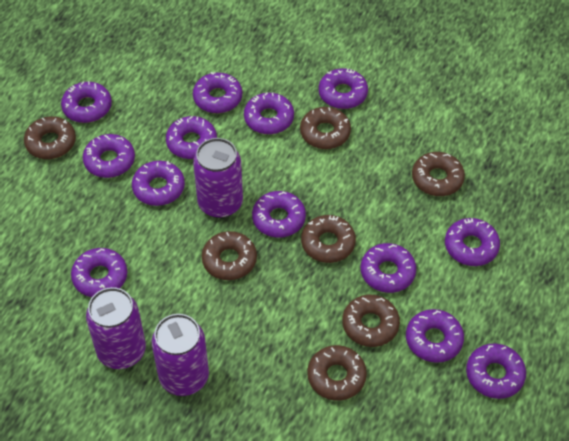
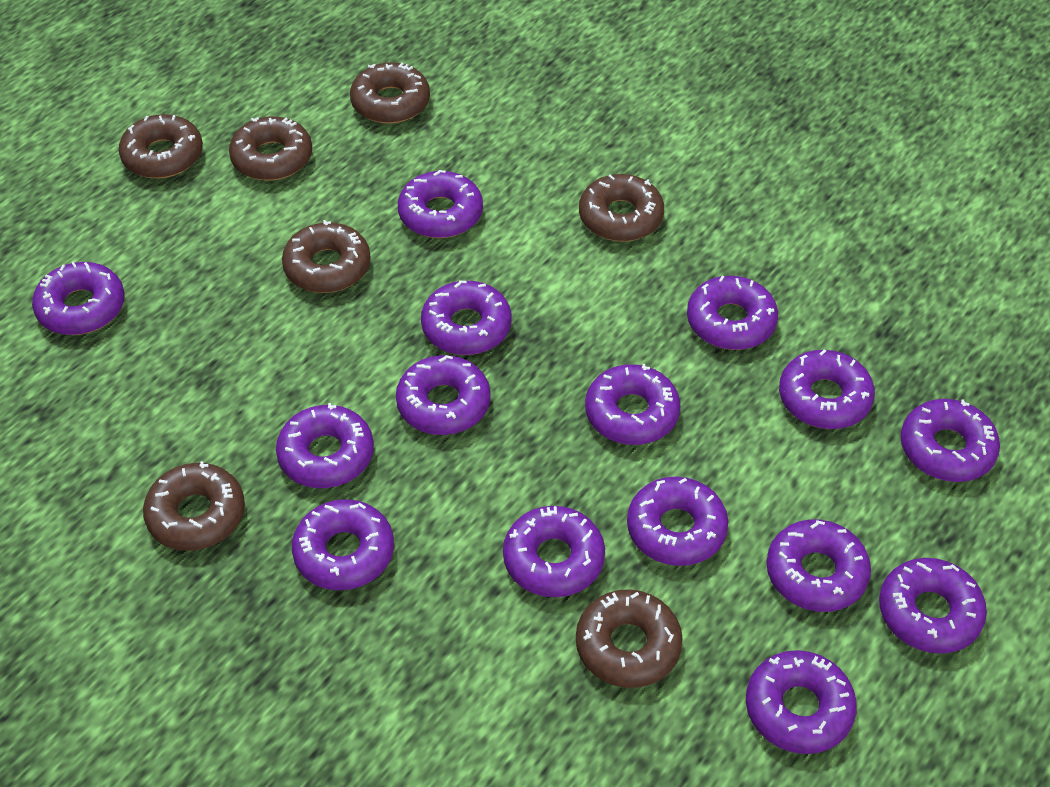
purple can: [86,287,146,369] [152,314,209,396] [193,138,243,218] = 3 -> none = 0
purple donut: [61,81,112,123] [71,248,127,297] [83,134,135,178] [132,161,185,206] [166,116,217,159] [193,72,242,113] [244,93,294,134] [252,191,306,238] [319,68,368,109] [361,243,416,293] [406,309,464,363] [445,218,500,266] [466,343,526,399] = 13 -> [32,261,125,335] [276,403,374,488] [292,499,394,590] [396,355,491,435] [398,170,483,238] [421,281,512,355] [503,506,605,597] [585,364,681,445] [627,477,728,566] [687,276,778,350] [746,650,857,754] [766,519,871,612] [779,349,875,429] [879,558,987,654] [901,399,1000,482] = 15

